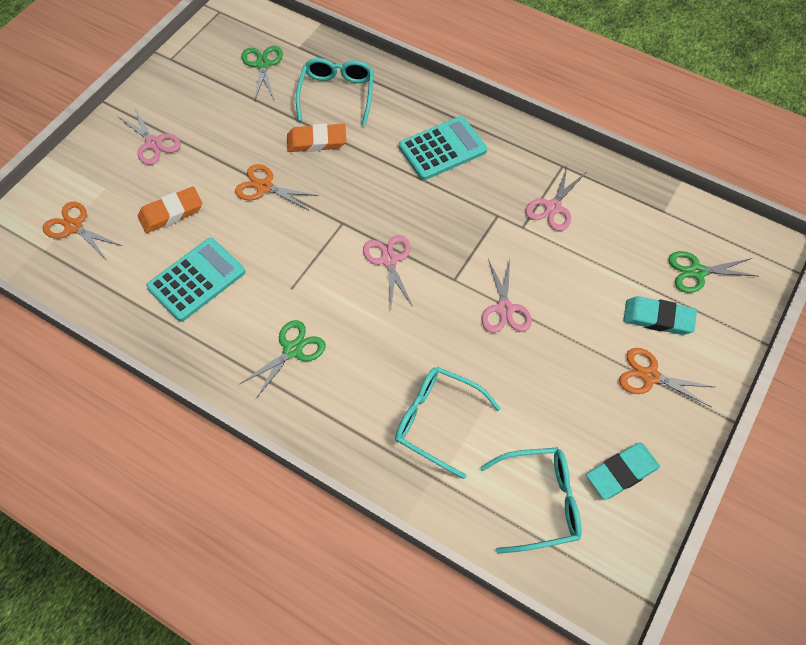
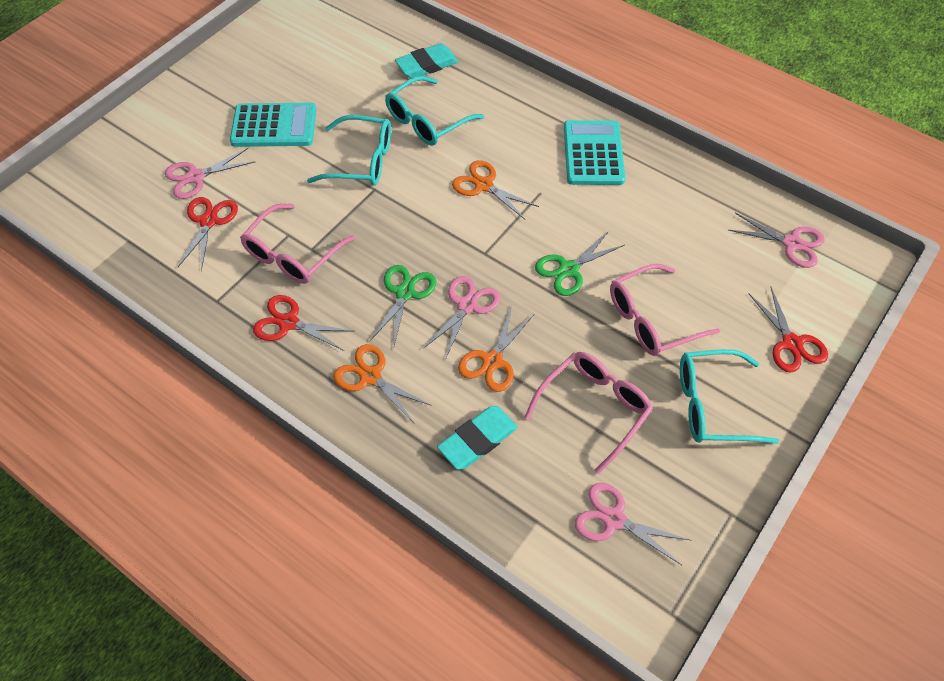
green scissors: [240,320,326,399] [242,46,283,99] [668,251,757,293] = 3 -> [370,265,436,346] [535,231,625,296] = 2
orange eraser: [138,186,202,233] [287,124,346,152] = 2 -> none = 0
pink glasses: none = 0 -> [240,204,355,284] [524,352,653,474] [610,264,720,356] = 3
red scissors: none = 0 -> [178,197,238,271] [253,295,355,351] [749,287,828,373] = 3

